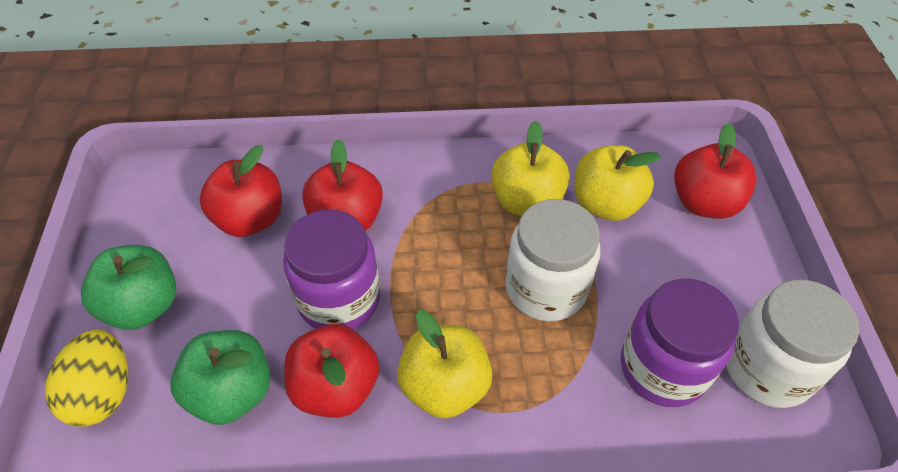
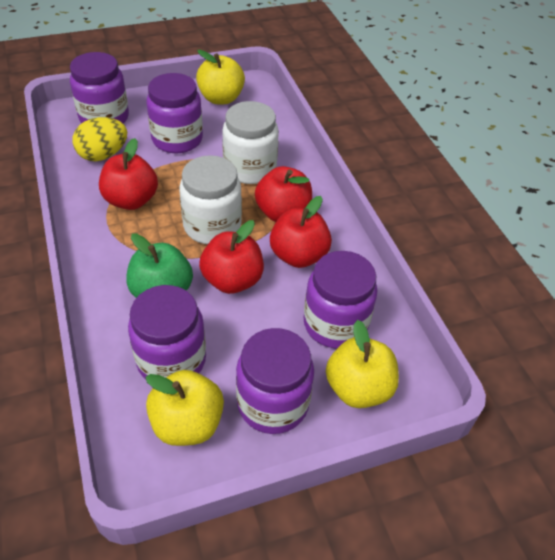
green apple: [81,245,176,330] [171,330,271,425] = 2 -> [126,233,193,298] = 1
purple jar: [283,209,380,329] [621,279,739,407] = 2 -> [70,52,129,123] [128,285,206,379] [147,73,203,154] [236,328,314,434] [304,251,377,349] = 5

